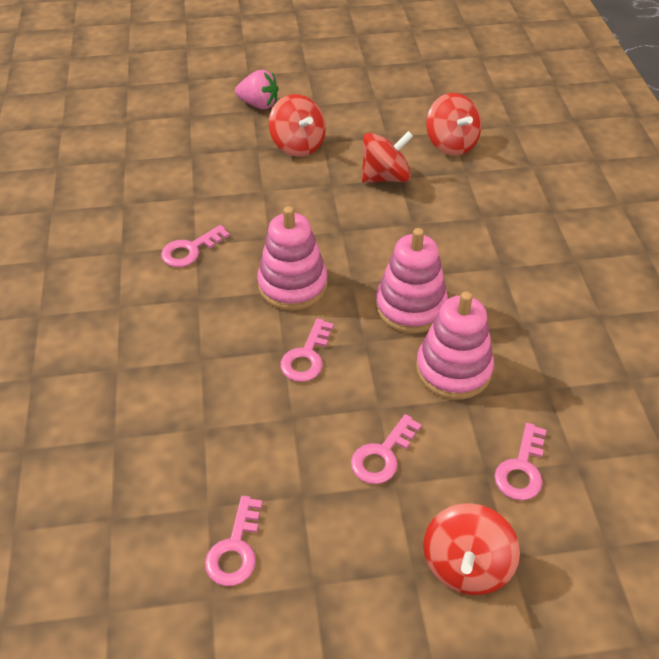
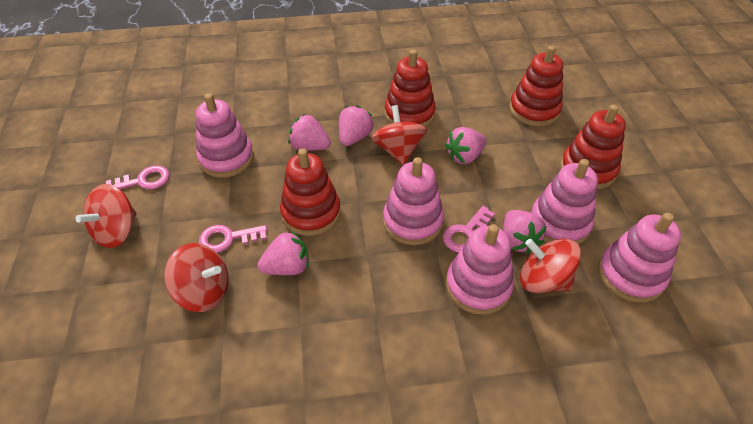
pink key: [161,225,230,267] [205,496,263,586] [280,318,334,382] [351,414,421,484] [494,423,546,500] = 5 -> [106,165,170,189] [199,225,267,253] [443,206,495,252] = 3
pink stacking toy: [257,206,328,310] [375,228,448,333] [416,291,494,400] = 3 -> [196,93,254,178] [383,157,444,245] [446,224,514,315] [531,159,598,244] [598,213,681,303] = 5
pink strawberry: [235,70,279,109] = 1 -> [258,231,309,275] [288,114,331,151] [339,106,374,146] [445,127,486,164] [503,210,547,254] = 5
red stacking toy: none = 0 -> [280,148,341,236] [385,50,436,127] [509,46,563,127] [560,105,626,189] = 4

